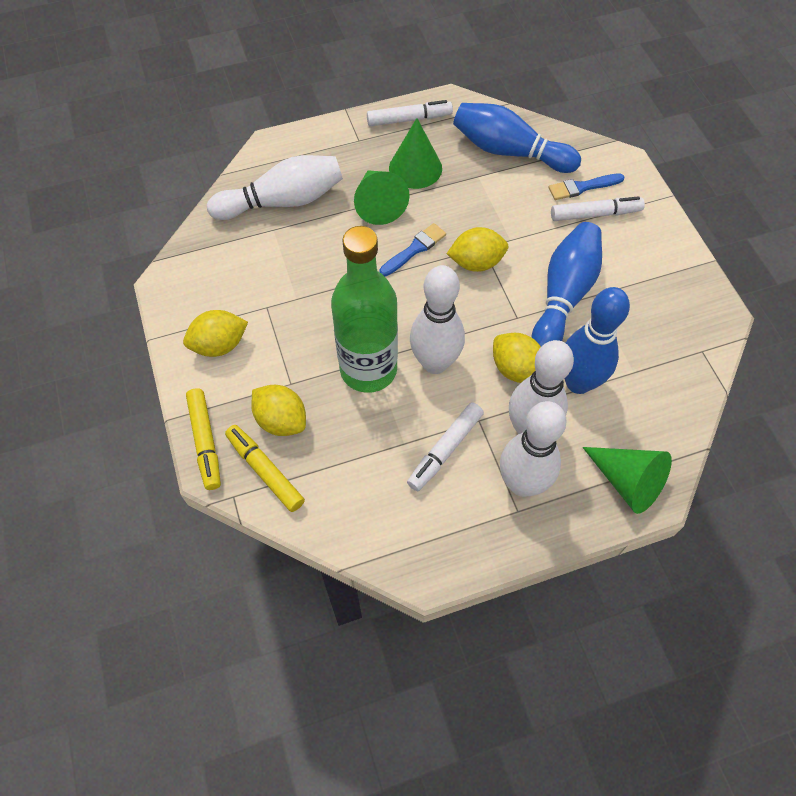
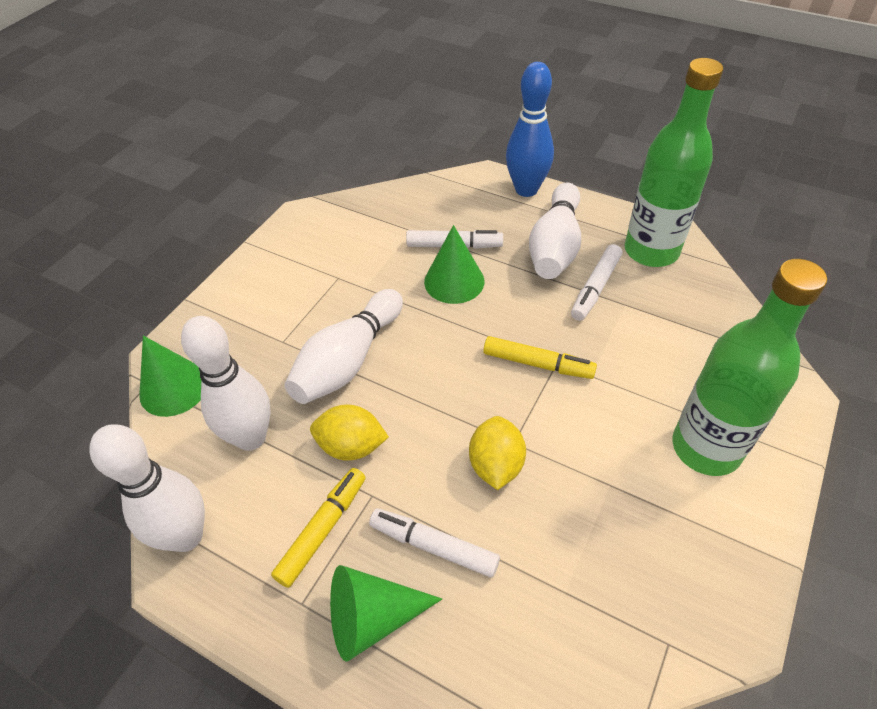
blue bowling pin: [453,103,581,173] [531,222,602,347] [564,287,630,394] = 3 -> [506,62,554,197] = 1
blue brush: [379,223,446,277] [548,173,625,200] = 2 -> none = 0
green bottle: [331,226,398,393] = 1 -> [625,58,723,267] [672,259,827,476] = 2
yellow lemon: [183,310,248,357] [251,385,306,436] [447,227,509,272] [493,333,541,383] = 4 -> [310,405,389,461] [469,416,526,490] = 2

